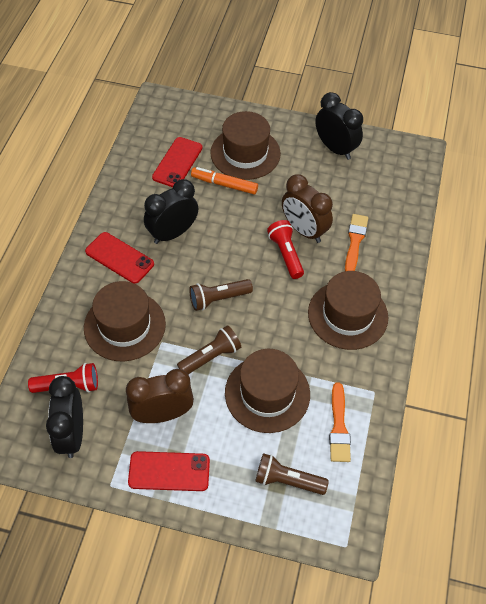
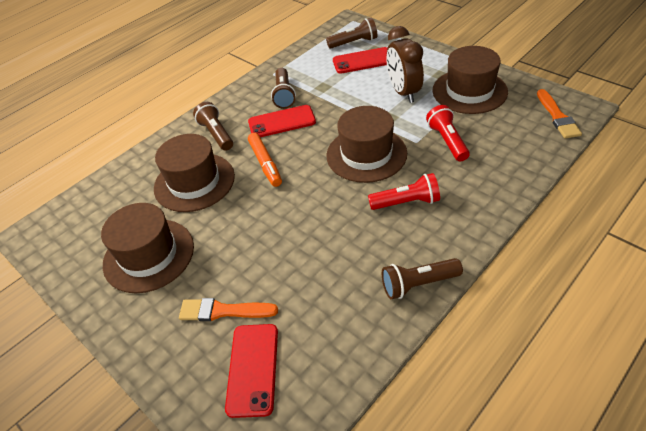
black clock: [46,376,83,458] [144,179,199,244] [315,92,363,160] = 3 -> none = 0
brown clock: [126,369,194,423] [282,174,333,243] = 2 -> [386,26,424,103] = 1
brown flashlight: [177,325,241,374] [189,279,253,311] [255,453,329,495] = 3 -> [193,102,233,151] [271,68,296,109] [326,18,377,49] [382,258,463,299] = 4

